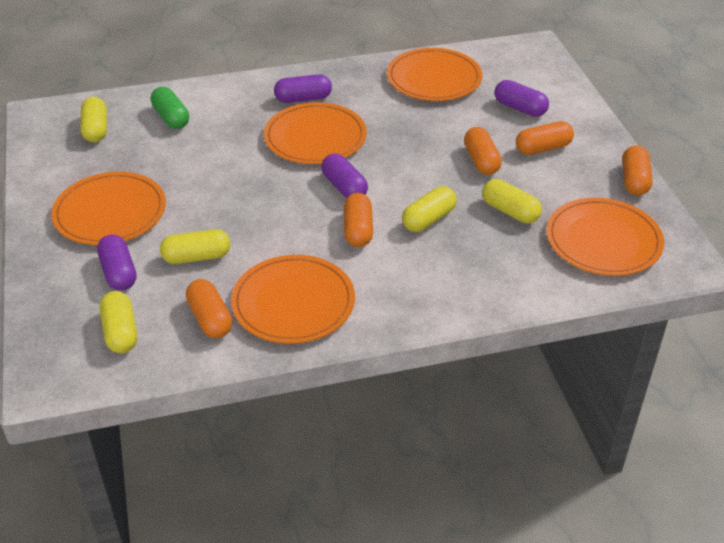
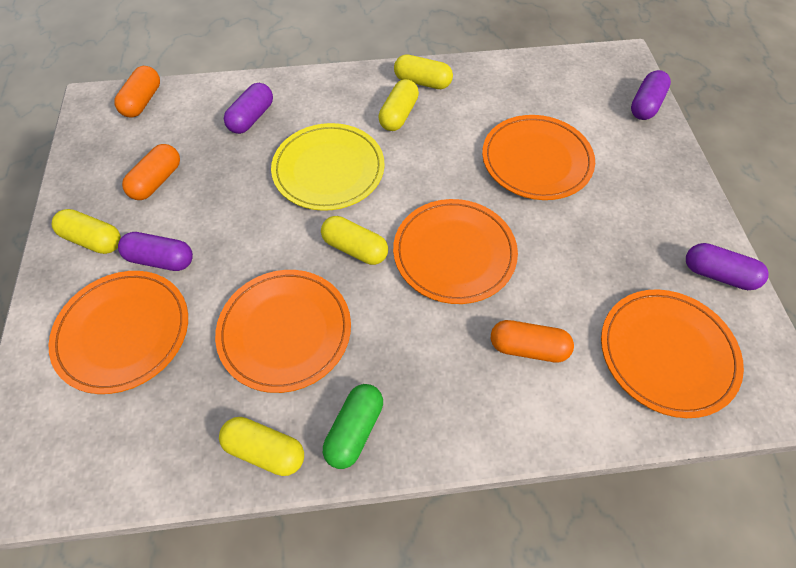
orange capsule: [186,279,232,338] [344,193,373,247] [464,127,502,175] [516,121,574,155] [622,145,653,195] = 5 -> [114,66,160,118] [122,144,180,200] [491,320,574,362] = 3
yellow plate: none = 0 -> [271,123,385,211] = 1

